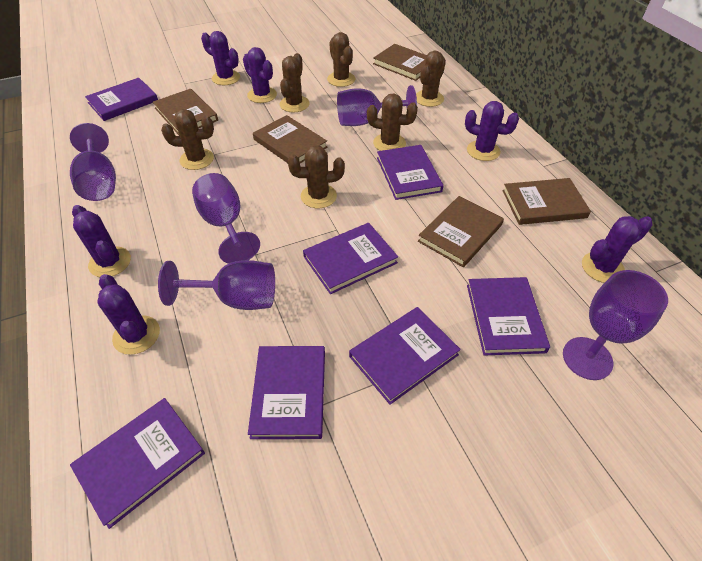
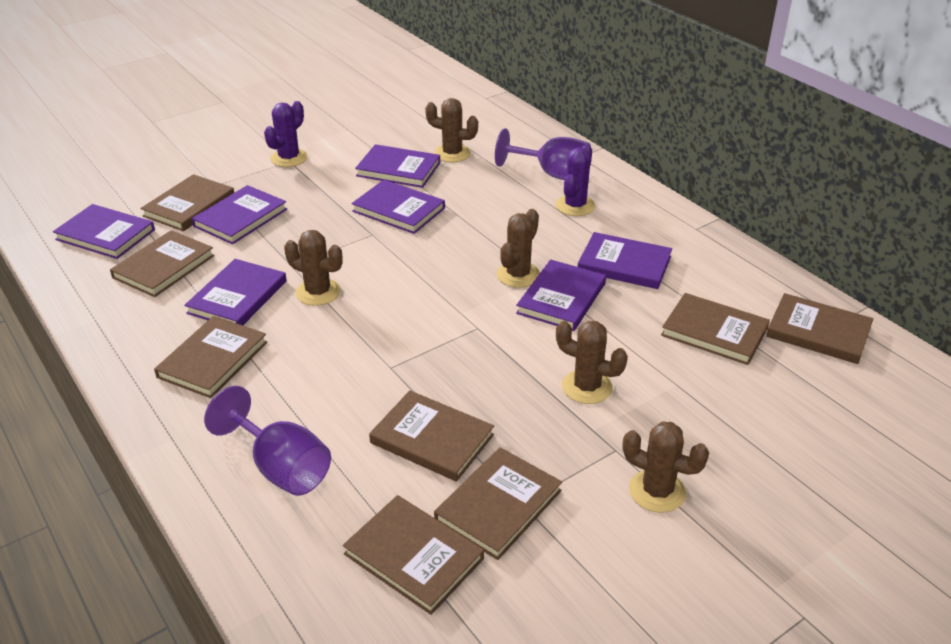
brown book: [153,89,218,135] [253,115,327,163] [373,44,427,81] [418,196,504,267] [502,178,591,225] = 5 -> [110,230,215,297] [140,174,234,231] [154,316,268,398] [343,495,484,615] [369,390,494,482] [434,447,562,560] [661,293,770,365] [766,293,873,364] = 8
brown cactus: [161,109,214,170] [280,53,310,112] [288,145,345,208] [327,32,355,87] [367,93,418,151] [416,50,446,107] = 6 -> [284,230,343,306] [425,98,478,162] [497,209,540,288] [556,321,628,404] [623,421,709,513] = 5
purple cactus: [72,205,131,277] [97,274,160,355] [201,31,240,85] [243,47,277,103] [465,101,519,161] [582,216,652,283] = 6 -> [264,101,308,167] [556,144,595,216] = 2
purple goblet: [70,123,116,201] [158,260,275,310] [192,173,260,264] [337,85,417,126] [563,270,668,380] = 5 -> [204,386,331,496] [495,128,591,180] = 2

